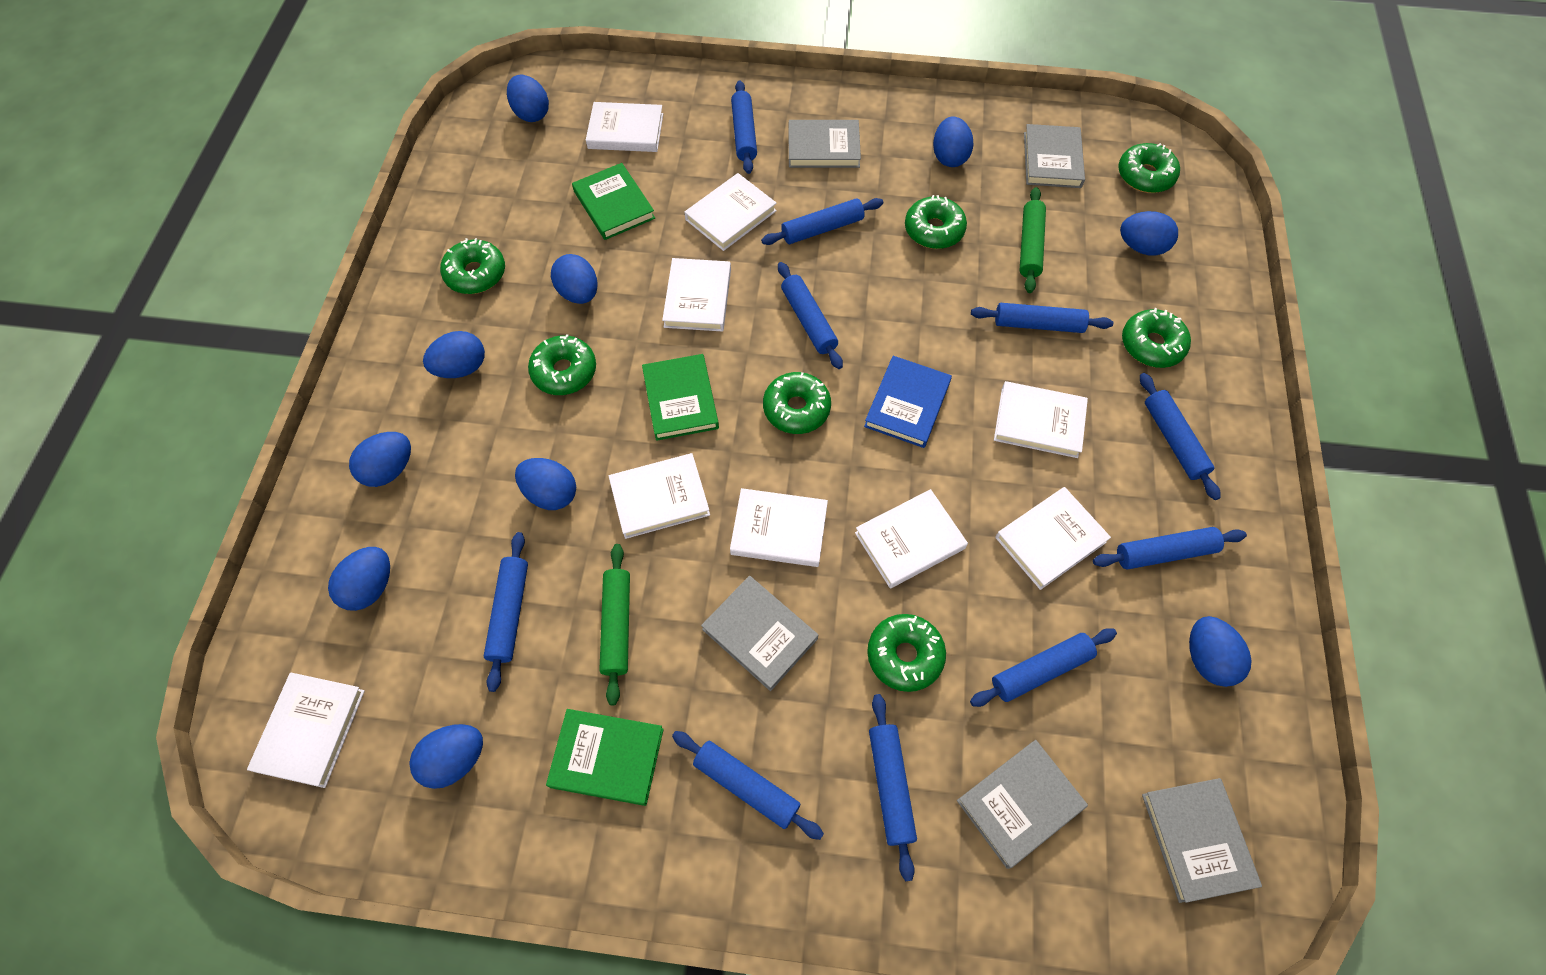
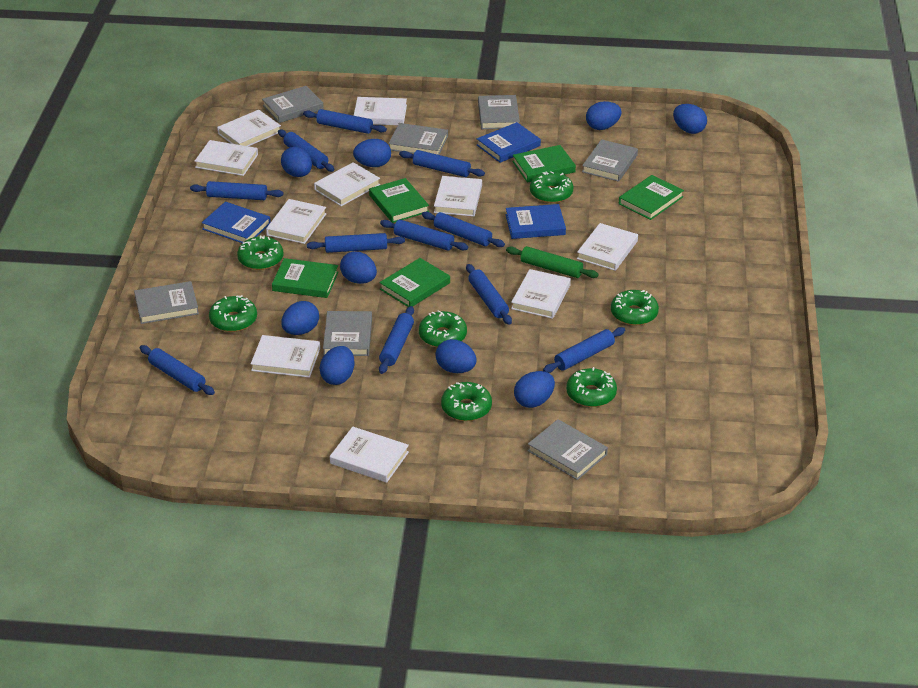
blue book: [864,356,952,448] = 1 -> [202,202,271,243] [477,122,541,163] [506,204,566,239] = 3
blue egg: [328,547,390,611] [349,432,411,487] [409,724,483,789] [423,331,485,378] [507,75,549,122] [515,458,576,510] [551,254,598,304] [933,116,974,167] [1120,211,1178,256] [1189,616,1252,687] = 10 -> [281,147,312,177] [281,301,319,335] [320,346,354,385] [340,251,377,284] [353,139,391,167] [435,339,477,373] [514,371,555,408] [586,101,622,130] [673,104,707,134] = 9
blue rolling pin: [484,532,528,692] [672,731,824,840] [731,80,757,174] [761,198,883,245] [778,262,843,369] [869,694,917,881] [970,628,1117,707] [971,303,1113,333] [1093,527,1247,569] [1140,373,1221,500] = 10 -> [140,345,215,395] [190,181,284,200] [278,129,334,172] [303,109,387,134] [307,233,405,253] [379,306,414,374] [380,220,468,251] [399,150,485,177] [422,212,505,247] [466,264,512,325] [543,327,625,373] = 11
green book: [546,709,664,806] [572,163,655,240] [642,354,719,441] = 3 -> [272,258,338,298] [369,178,429,223] [379,258,450,307] [512,145,576,183] [619,175,684,220] = 5
green rolling pin: [599,544,630,705] [1020,187,1046,293] = 2 -> [506,246,599,278] = 1
grey book: [701,576,818,691] [788,120,861,168] [957,740,1088,869] [1024,124,1085,188] [1142,778,1262,903] = 5 -> [134,281,199,324] [262,86,324,123] [323,311,372,356] [388,123,448,155] [478,95,520,129] [527,419,608,480] [582,139,638,182] = 7
white book: [247,673,365,788] [586,102,663,152] [609,453,710,539] [662,258,731,331] [684,173,777,251] [730,488,828,567] [855,489,968,588] [994,381,1088,458] [995,487,1111,590] = 9 -> [195,140,258,176] [217,110,281,146] [251,335,320,378] [266,199,327,244] [314,162,380,206] [330,426,409,483] [354,97,407,125] [434,176,482,216] [511,269,571,319] [577,223,638,271] = 10

